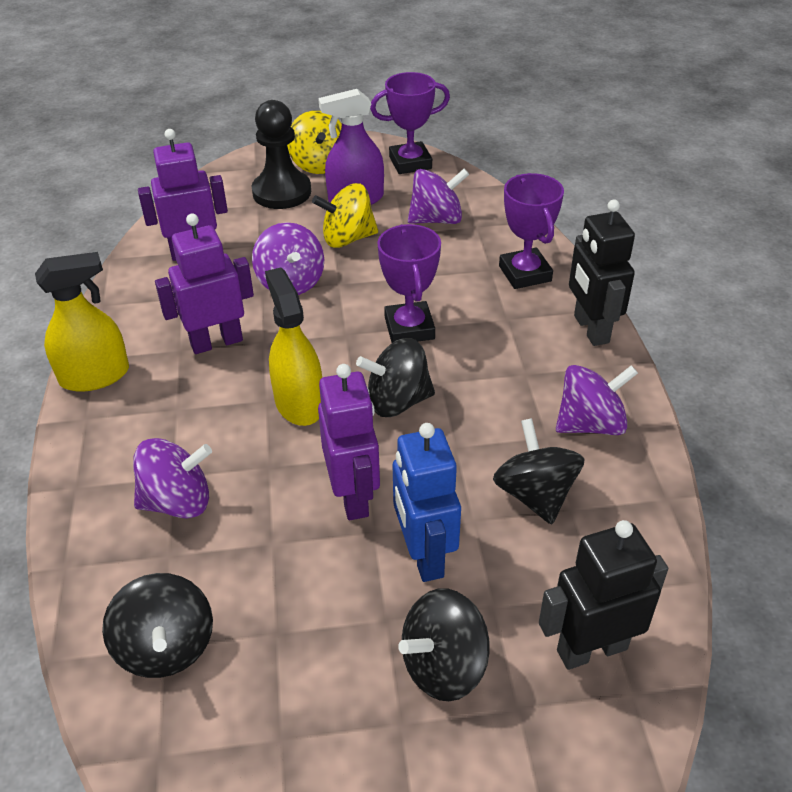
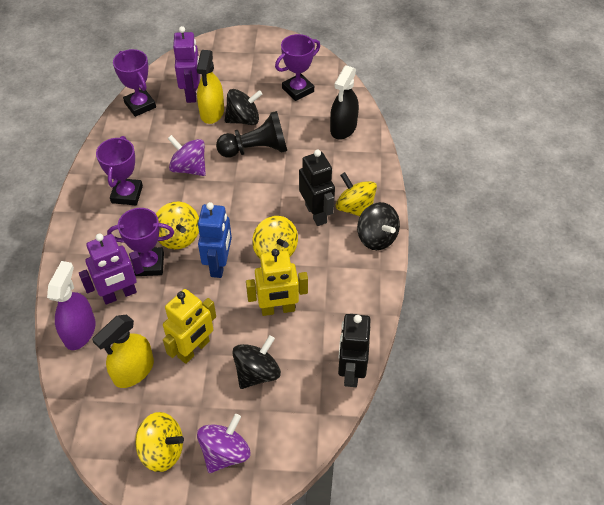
black spinning top: [102,573,213,678] [356,338,435,417] [398,588,490,701] [493,418,585,525] = 4 -> [225,89,262,125] [232,335,281,389] [357,202,400,250] = 3
black spray bottle: none = 0 -> [330,66,359,140] = 1
purple robot: [138,129,228,261] [155,213,254,354] [318,364,380,520] = 3 -> [79,234,144,305] [173,26,200,103] = 2
purple spinning top: [133,438,212,519] [252,222,324,295] [408,168,469,224] [556,365,638,435] = 4 -> [167,135,206,176] [197,414,250,473] = 2
purple trophy: [370,72,450,174] [377,224,441,343] [499,173,564,289] = 3 -> [96,136,143,205] [107,208,174,276] [113,49,156,117] [275,34,320,101] = 4
yellow robot: none = 0 -> [163,289,216,364] [246,249,308,316] = 2
yellow spinning top: [287,110,342,174] [312,183,378,248] = 2 -> [135,412,184,472] [156,202,199,249] [252,216,298,259] [336,172,377,217] = 4

